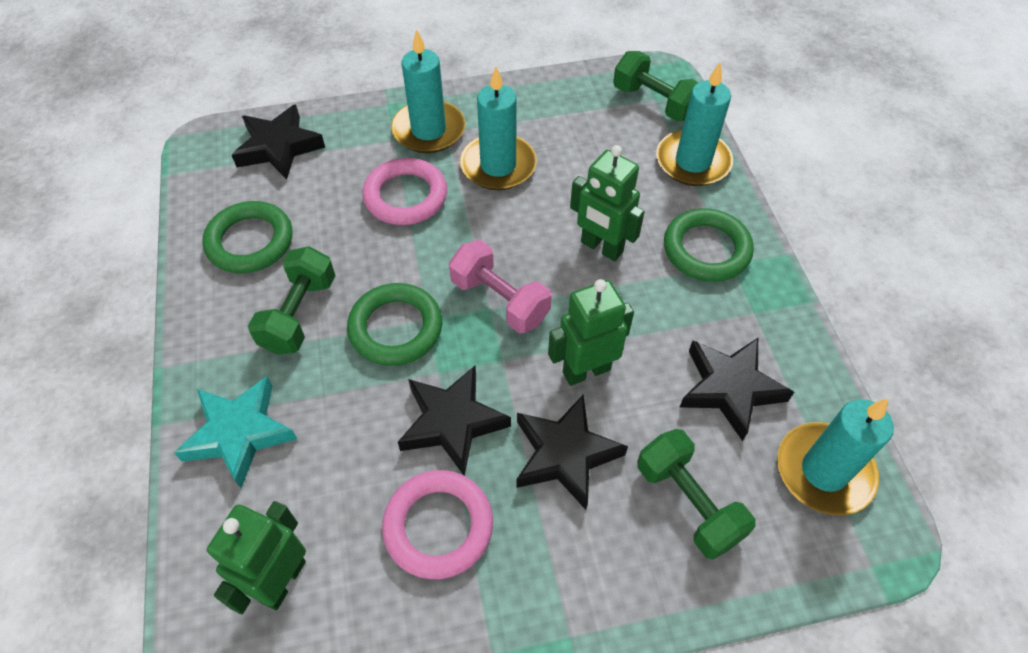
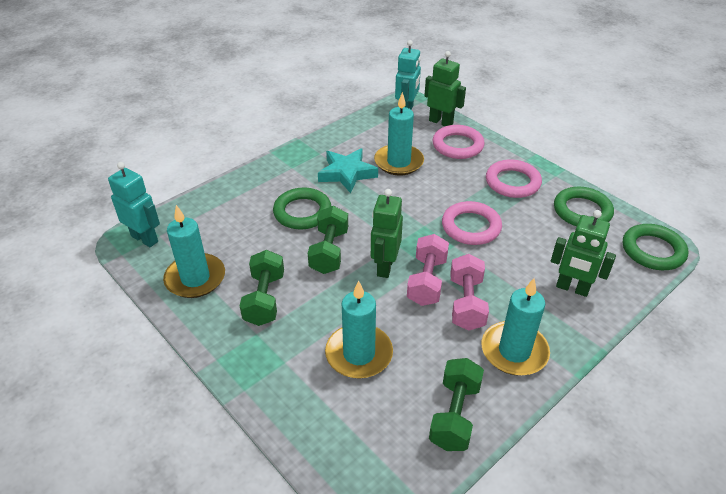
black star: [232,104,325,180] [398,366,511,476] [516,395,628,510] [680,338,794,441] = 4 -> none = 0
pink dumbbell: [449,240,552,333] = 1 -> [407,234,449,306] [450,254,489,331] = 2
pink ring: [363,158,447,225] [382,470,493,579] = 2 -> [433,125,485,159] [442,201,502,245] [486,159,542,198] = 3
turquoise robot: none = 0 -> [108,162,160,247] [395,40,421,109] = 2

